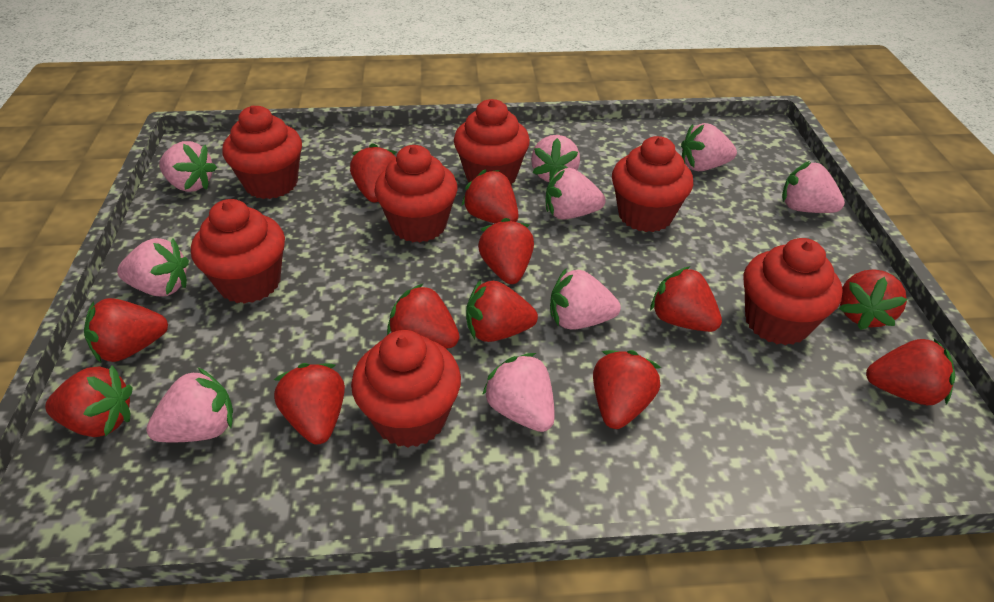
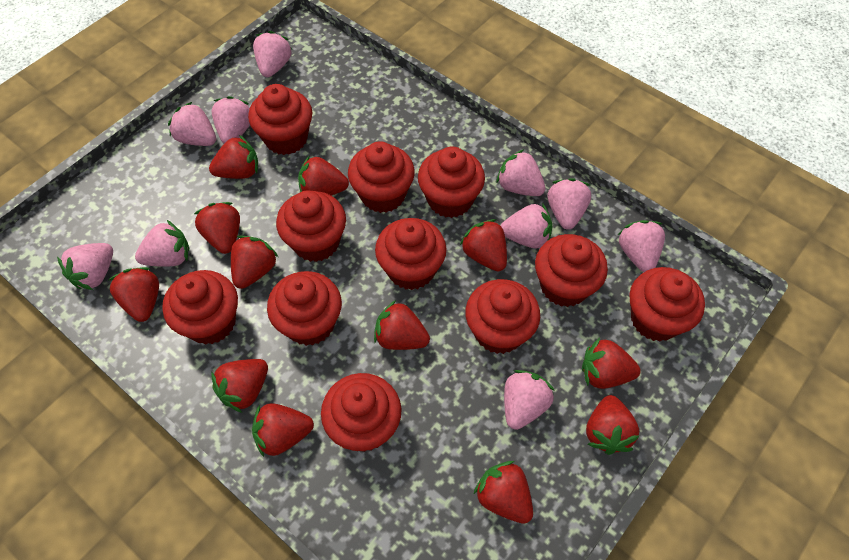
pink strawberry: [117,238,189,296] [146,368,233,442] [159,141,217,192] [482,353,555,432] [531,135,580,182] [546,168,606,220] [550,269,621,330] [681,123,737,171] [782,161,845,213] = 9 -> [57,243,113,290] [135,220,189,267] [168,102,216,146] [212,96,250,143] [253,31,292,77] [496,149,545,196] [500,203,552,249] [504,370,555,430] [548,178,591,230] [618,220,665,272] = 10
red cupcake: [191,199,285,304] [222,106,302,199] [351,330,461,448] [374,145,457,242] [454,99,530,185] [612,136,693,232] [743,238,843,345] = 7 -> [162,270,238,345] [248,84,312,155] [267,271,342,346] [276,190,346,262] [321,373,401,452] [348,141,415,213] [375,218,447,290] [418,147,485,218] [465,279,540,354] [535,234,608,307] [629,267,705,341] = 11

